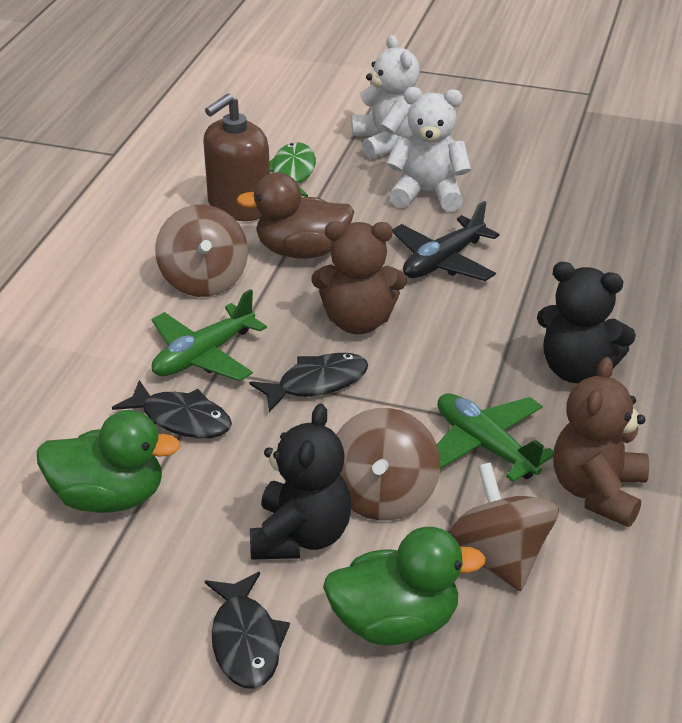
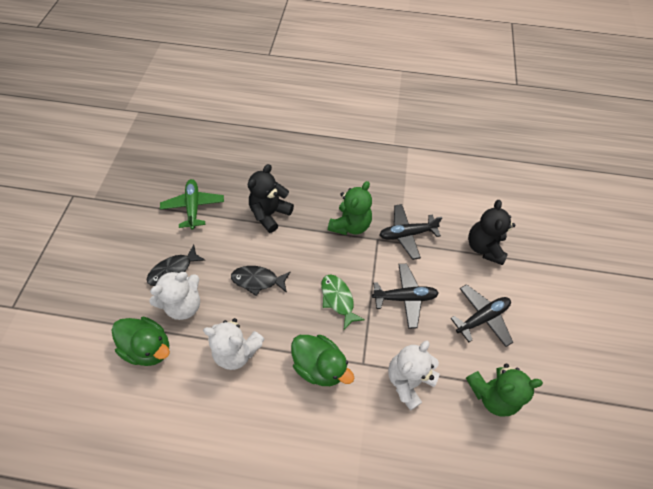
black fish: [112,380,232,438] [205,572,290,689] [249,353,368,412] = 3 -> [147,245,205,286] [231,266,291,296] = 2
black plane: [392,201,500,281] = 1 -> [372,264,439,329] [379,204,442,260] [450,284,513,347] = 3
brown duck: [236,172,354,259] = 1 -> none = 0
brown soap dispenser: [203,94,270,221] = 1 -> none = 0
brown spinning top: [155,205,248,297] [336,408,440,521] [447,462,559,591] = 3 -> none = 0
brown teddy bear: [311,221,407,334] [553,357,649,527] = 2 -> none = 0
green plane: [151,289,267,381] [437,393,554,482] = 2 -> [160,179,224,230] = 1
green teddy bear: none = 0 -> [328,181,372,235] [466,363,543,416] = 2
white teddy bear: [351,35,420,159] [386,87,471,211] = 2 -> [150,271,200,320] [203,318,265,370] [388,341,440,411] = 3

